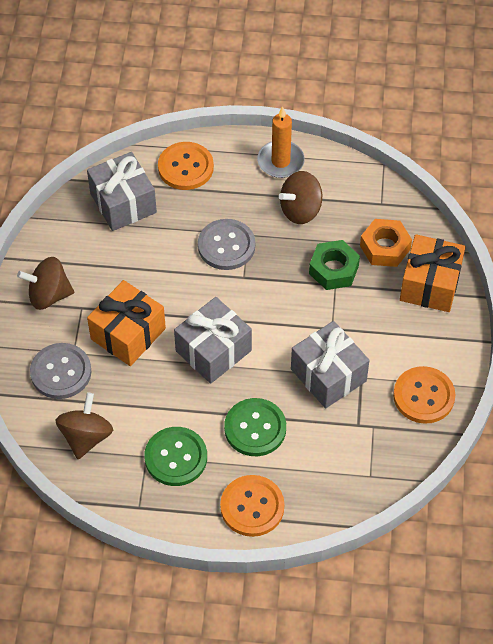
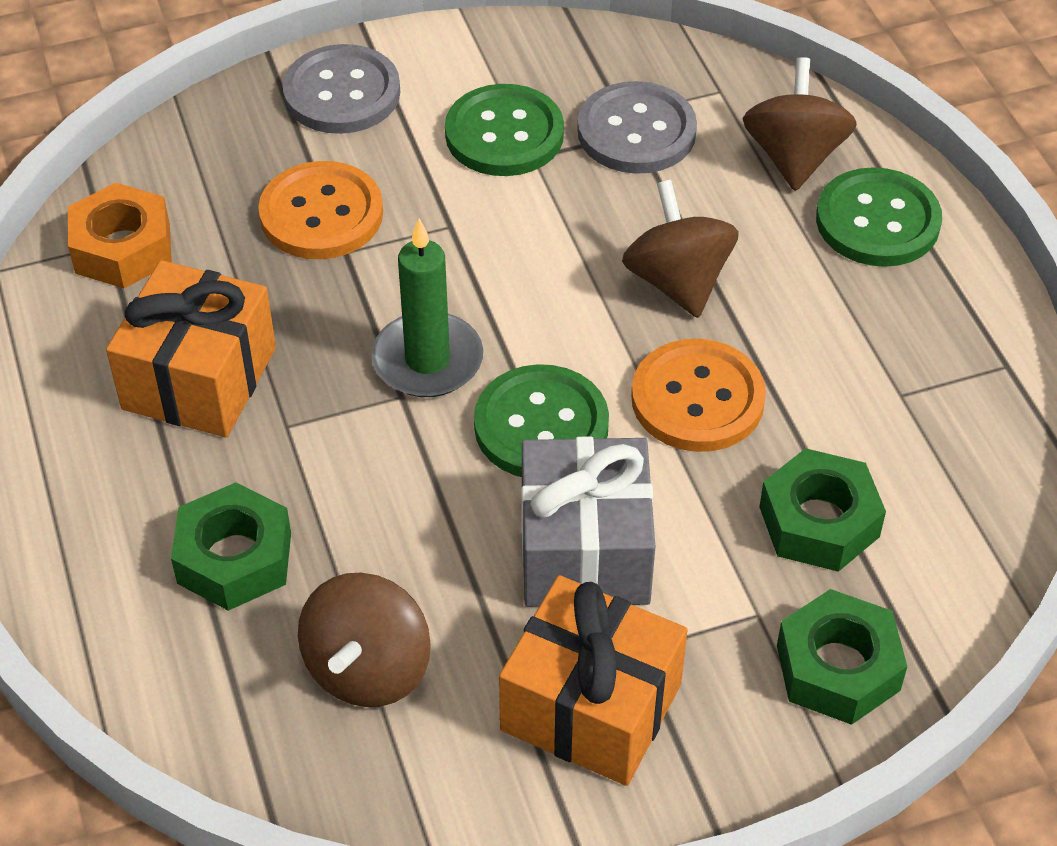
green button: [144,427,207,486] [224,398,286,456] = 2 -> [445,84,564,176] [474,364,609,477] [816,167,942,267] = 3
green candle: none = 0 -> [371,218,483,397] = 1
green nut: [309,240,360,290] = 1 -> [171,482,291,611] [759,448,886,572] [777,589,907,725] = 3
grey gift: [87,152,157,231] [174,297,252,384] [291,321,370,409] = 3 -> [521,436,655,607] = 1
orange button: [158,142,214,190] [220,475,284,537] [393,366,455,424] = 3 -> [258,161,383,259] [631,339,766,452] = 2
orange candle: [257,106,305,178] = 1 -> none = 0

